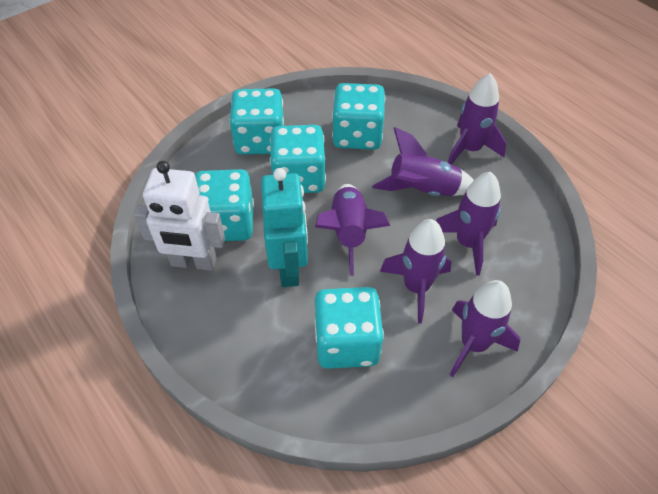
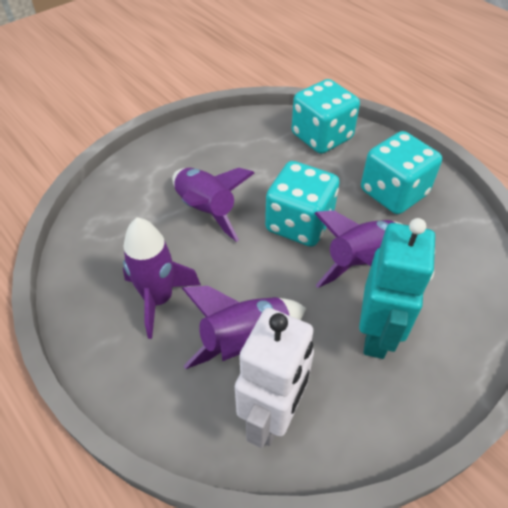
purple rocket: [315,184,390,276] [372,127,474,196] [380,219,452,323] [436,172,501,276] [448,73,507,164] [450,280,520,377] = 6 -> [123,217,201,339] [172,168,254,242] [182,286,306,369] [314,210,402,288] = 4
turquoise dice: [195,169,254,241] [229,88,284,155] [270,125,326,193] [315,287,384,369] [332,83,385,150] = 5 -> [265,161,340,247] [292,79,360,154] [361,131,442,214] = 3

